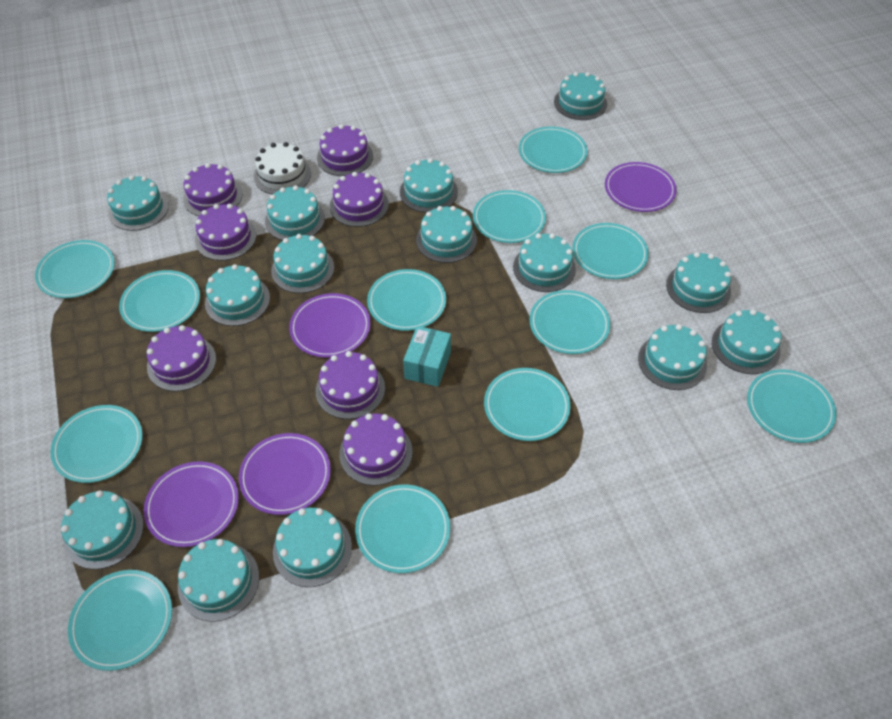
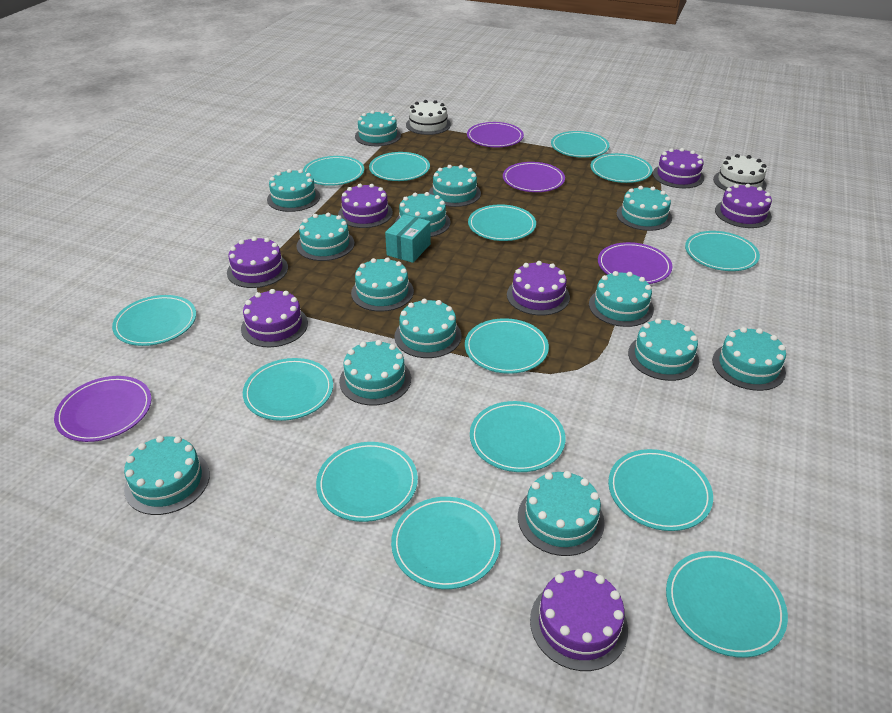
turquoise plate: [35,240,115,298] [50,405,143,483] [68,570,172,671] [119,270,200,332] [355,485,450,573] [367,269,446,331] [473,190,546,243] [484,368,571,441] [519,126,588,173] [529,290,611,354] [572,223,649,279] [747,369,836,443] = 12 -> [112,295,196,346] [243,358,333,421] [303,156,364,186] [316,442,418,522] [369,152,430,181] [391,497,501,589] [465,318,549,374] [468,204,536,241] [470,401,565,472] [551,131,609,158] [590,153,653,183] [608,449,713,531] [666,551,788,658] [685,231,760,271] = 14
white cake: [254,142,311,195] = 1 -> [406,100,451,135] [713,154,767,191] = 2

